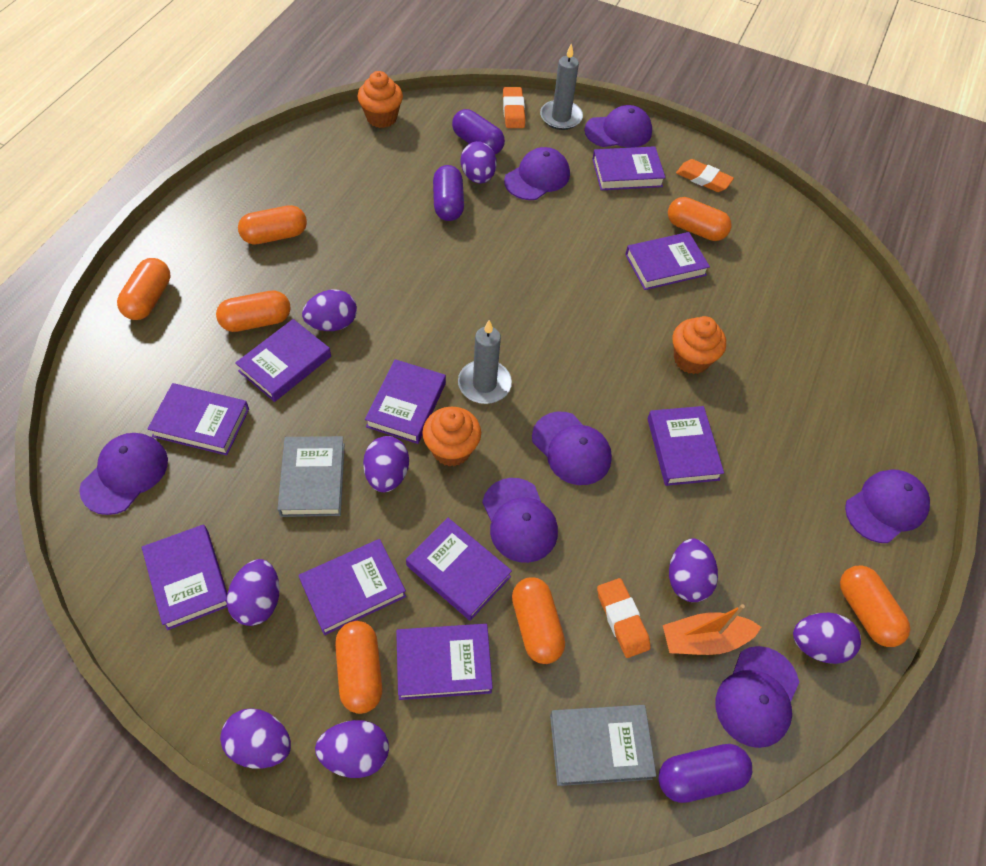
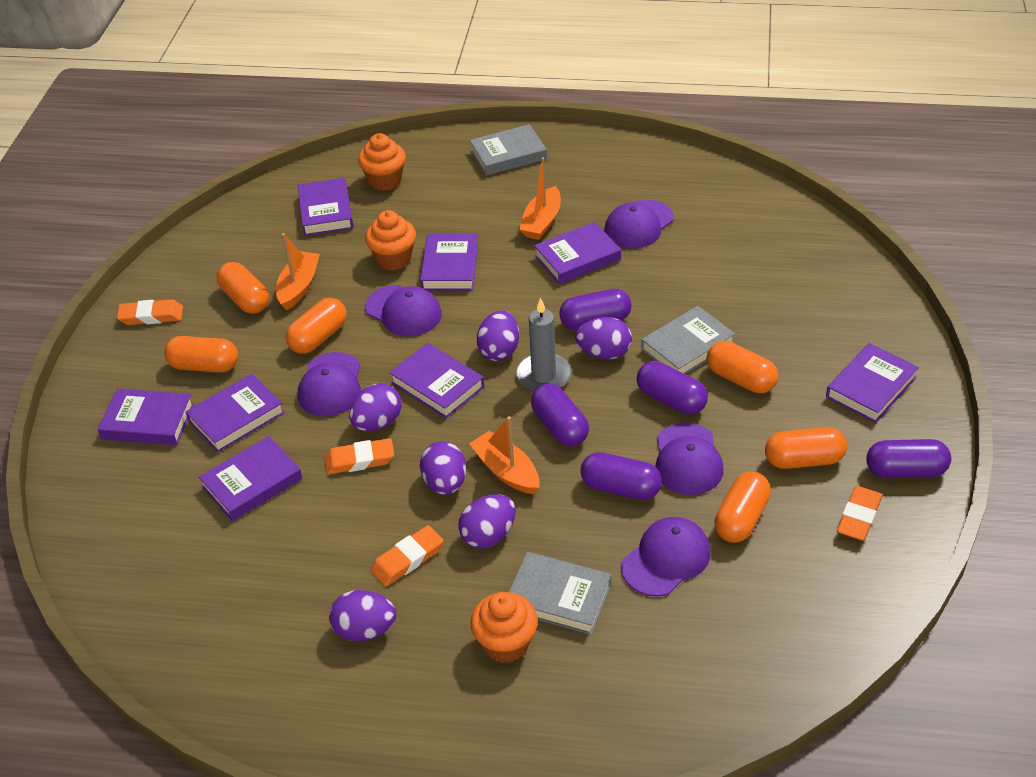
grey book: [277,436,345,517] [550,705,656,786] = 2 -> [469,124,547,176] [509,552,611,635] [641,306,735,374] = 3
grey candle: [458,320,512,404] [540,43,583,130] = 2 -> [516,298,571,391] = 1
orange boat: [663,604,761,655] = 1 -> [276,233,320,311] [469,416,539,494] [519,157,561,240] = 3
orange capsule: [117,258,170,320] [216,291,291,332] [238,205,307,245] [335,621,382,714] [512,577,565,664] [668,197,731,241] [840,566,910,647] = 7 -> [164,336,238,372] [217,262,269,314] [286,298,347,354] [707,341,778,393] [714,472,771,543] [765,427,847,469] = 6
orange eraser: [503,87,525,128] [597,578,651,658] [676,159,734,192] = 3 -> [117,299,183,325] [325,438,394,475] [371,525,443,586] [837,486,882,541] = 4
purple book: [142,524,227,630] [147,383,249,456] [235,319,331,402] [298,539,406,635] [365,359,446,444] [396,624,493,700] [406,518,512,621] [592,146,665,190] [625,232,710,290] [647,406,724,486] = 10 -> [98,389,194,445] [185,374,285,452] [199,436,303,521] [298,178,353,236] [389,343,484,418] [420,234,478,291] [534,222,621,284] [826,343,919,423] = 8
purple cap: [79,433,168,515] [482,478,558,563] [504,147,570,200] [532,412,612,485] [584,105,652,148] [715,646,799,748] [845,469,930,543] = 7 -> [298,352,361,417] [365,285,442,336] [604,200,674,248] [621,517,711,597] [656,423,723,495] = 5
purple capsule: [433,165,464,221] [452,109,505,154] [659,744,752,803] = 3 -> [531,383,589,446] [559,289,632,330] [580,452,662,500] [636,361,708,415] [866,439,951,478] = 5
purple egg: [220,708,291,769] [227,559,280,626] [302,289,357,331] [315,720,389,778] [363,436,409,492] [461,141,496,184] [669,538,718,602] [793,613,861,664] = 8 -> [329,590,396,641] [349,383,402,431] [420,441,466,495] [458,494,516,549] [477,310,519,361] [575,317,632,359] = 6

